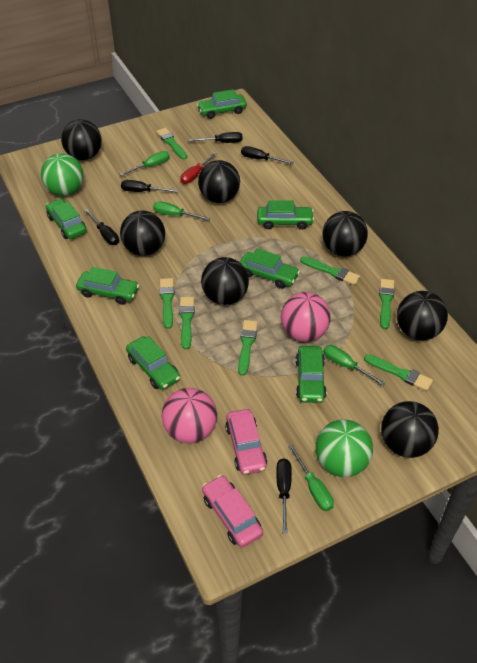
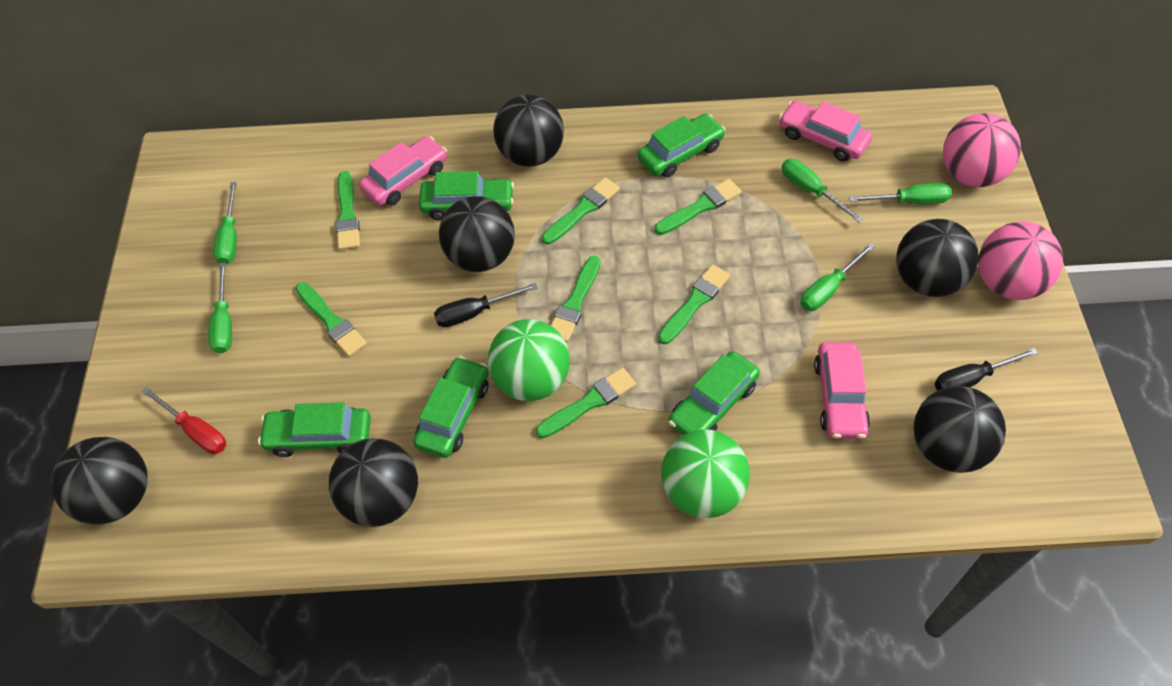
black ball: [61,119,102,160] [120,210,165,256] [198,160,240,203] [201,257,249,305] [322,211,368,256] [381,401,439,458] [397,291,448,341] = 7 -> [51,437,148,525] [329,438,418,527] [439,196,515,272] [493,95,564,167] [896,219,979,297] [914,386,1006,473] = 6
black screwdriver: [84,209,119,245] [121,180,178,192] [189,132,243,143] [241,146,294,164] [276,459,292,534] = 5 -> [434,283,538,327] [935,348,1038,391] = 2
green car: [46,198,87,239] [76,267,139,305] [126,336,180,390] [197,89,247,119] [240,248,300,289] [257,200,314,230] [295,346,327,403] = 7 -> [258,402,371,457] [413,356,489,458] [419,171,514,220] [637,114,726,178] [668,351,760,435] = 5
green screwdriver: [120,151,170,176] [153,201,210,220] [288,445,334,511] [323,345,386,386] = 4 -> [208,262,232,353] [213,182,237,264] [782,159,863,222] [800,243,875,311] [849,183,952,204] = 5
pink car: [202,475,263,548] [225,409,267,475] = 2 -> [359,136,447,206] [779,100,872,161] [814,342,870,439] = 3

